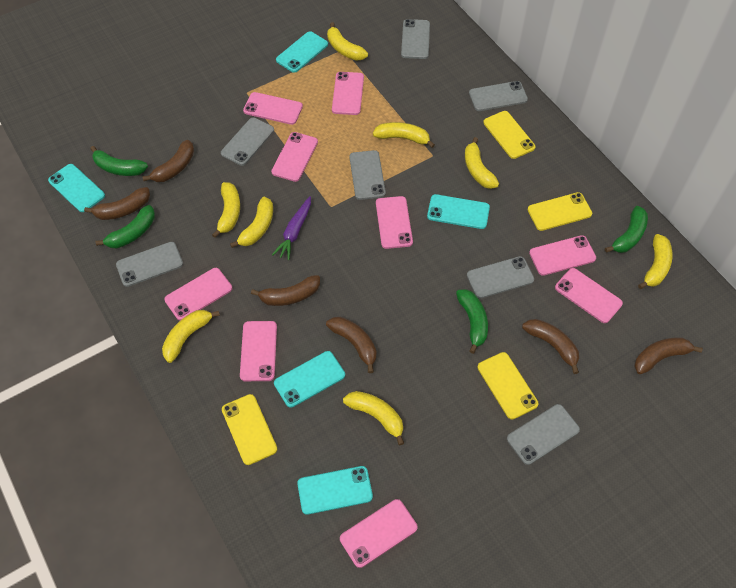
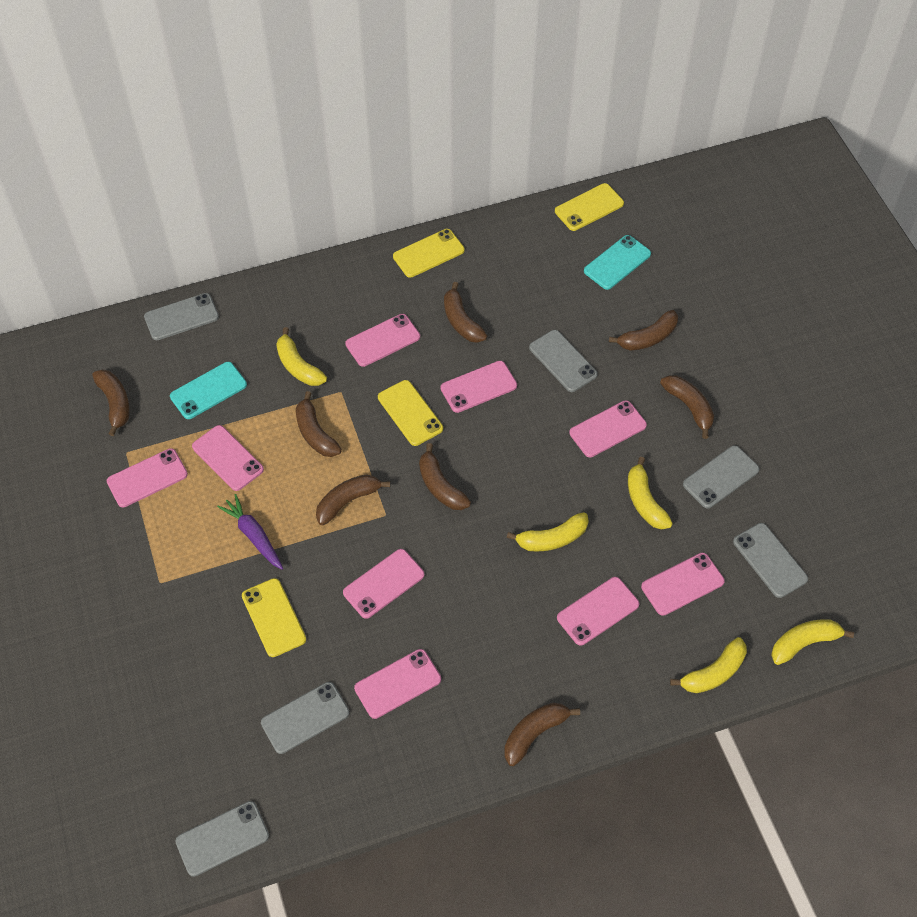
brown banana: [84,187,150,220] [143,140,194,182] [251,275,320,306] [326,317,376,373] [522,319,579,374] [634,337,703,374] = 6 -> [92,369,130,436] [296,391,342,457] [316,474,390,525] [419,443,471,510] [444,282,487,343] [505,703,580,766] [609,310,678,351] [660,375,714,439] = 8
green banana: [90,146,148,176] [96,205,155,248] [456,289,488,354] [605,206,648,253] = 4 -> none = 0
grey phone: [116,242,183,287] [221,117,274,166] [349,150,386,200] [401,19,430,59] [467,256,534,298] [469,81,528,111] [507,404,580,465] = 7 -> [144,293,219,340] [176,801,269,877] [261,682,349,754] [529,330,598,392] [683,445,759,509] [733,523,808,598] = 6
turquoise phone: [48,164,105,212] [274,351,345,408] [276,31,328,73] [297,466,373,515] [427,194,490,229] = 5 -> [170,362,247,419] [584,235,651,290] = 2
yellow banana: [162,310,220,363] [212,182,240,238] [230,197,273,248] [327,22,368,61] [343,391,404,445] [373,122,435,148] [465,137,499,189] [638,234,673,289] = 8 -> [276,327,327,386] [507,512,589,552] [628,457,673,529] [670,637,747,693] [771,619,854,665] = 5

